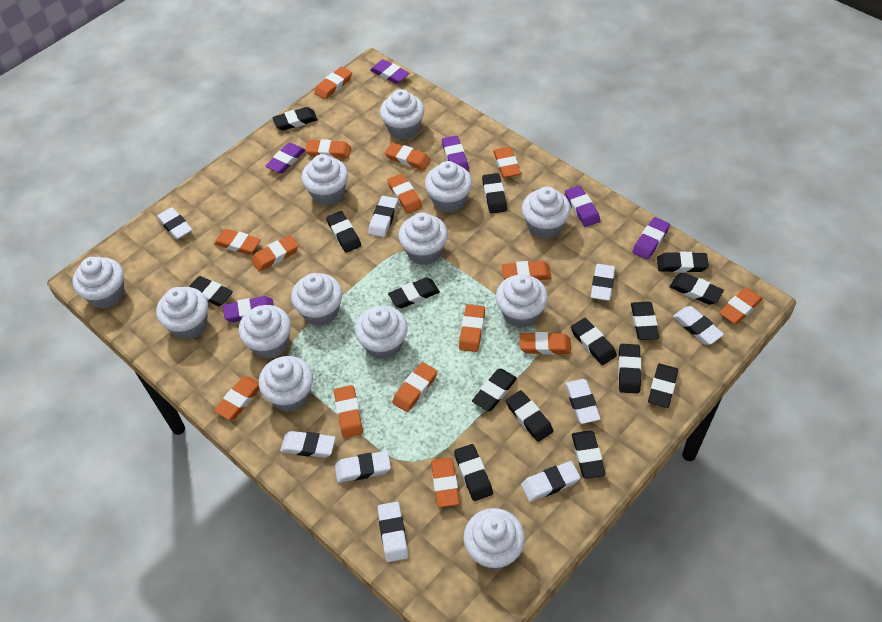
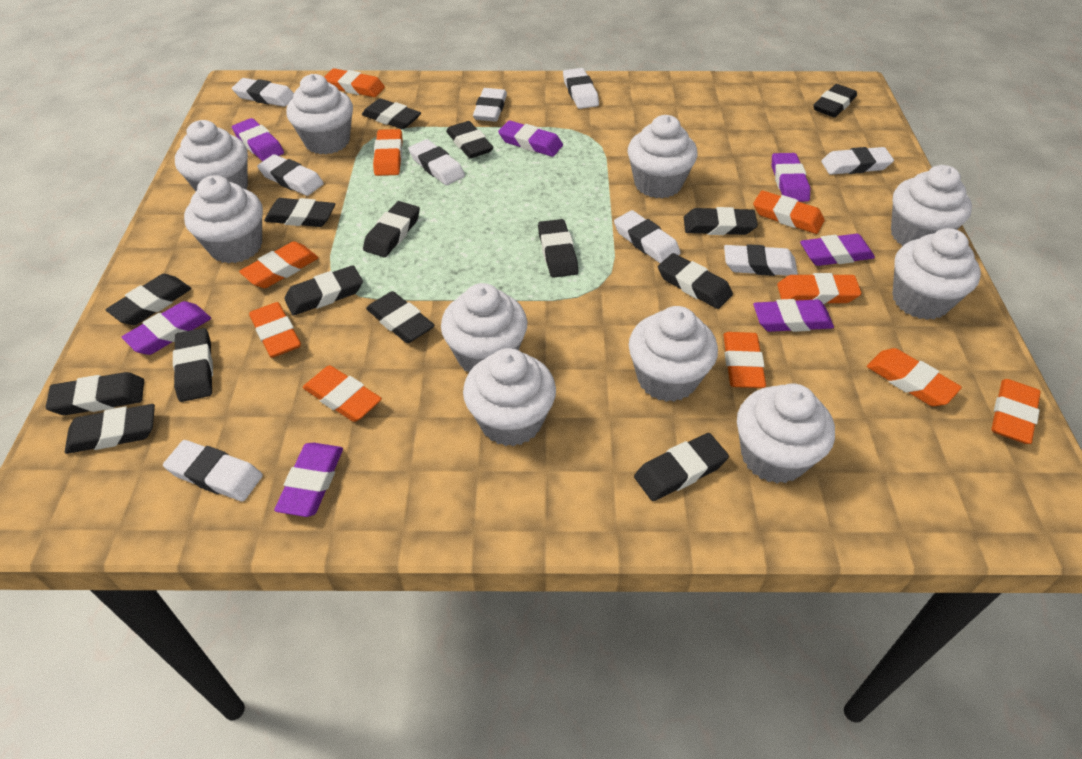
orange eraser: [214,229,261,255] [214,376,260,420] [251,235,299,272] [305,139,351,158] [314,67,352,100] [334,385,363,438] [385,142,431,170] [387,174,422,213] [392,362,437,412] [431,458,460,507] [459,304,485,352] [493,147,521,178] [502,261,551,280] [520,332,571,355] [719,287,763,324] = 15 -> [239,241,319,288] [249,302,301,358] [303,365,382,422] [325,68,385,97] [373,129,403,176] [724,332,766,388] [753,190,825,234] [777,273,861,304] [867,348,962,406] [991,379,1041,444] = 10
purple eraser: [223,296,274,322] [265,143,305,174] [370,59,409,84] [442,135,469,171] [565,186,600,227] [632,217,670,260] = 6 -> [122,301,211,355] [232,118,284,161] [274,443,343,517] [498,120,563,157] [753,299,834,332] [772,153,810,202] [800,234,875,266] = 7
white cupcake: [72,257,124,309] [156,287,208,340] [238,305,291,359] [259,356,313,412] [291,273,342,326] [301,154,348,206] [355,305,408,360] [380,89,424,140] [398,213,448,265] [425,161,472,213] [463,508,525,570] [496,274,548,328] [522,187,571,239] = 13 -> [175,120,248,191] [184,175,263,264] [286,74,353,154] [441,283,528,372] [463,348,556,446] [628,115,698,199] [629,306,718,402] [737,384,835,483] [891,165,972,246] [892,228,981,320] = 10

